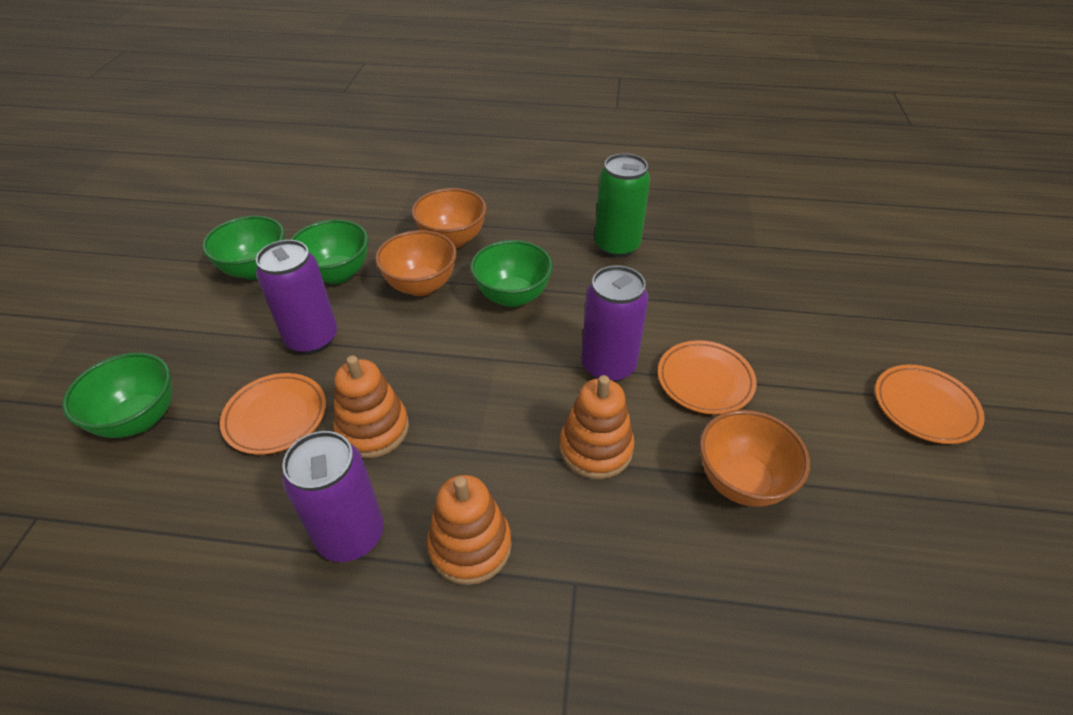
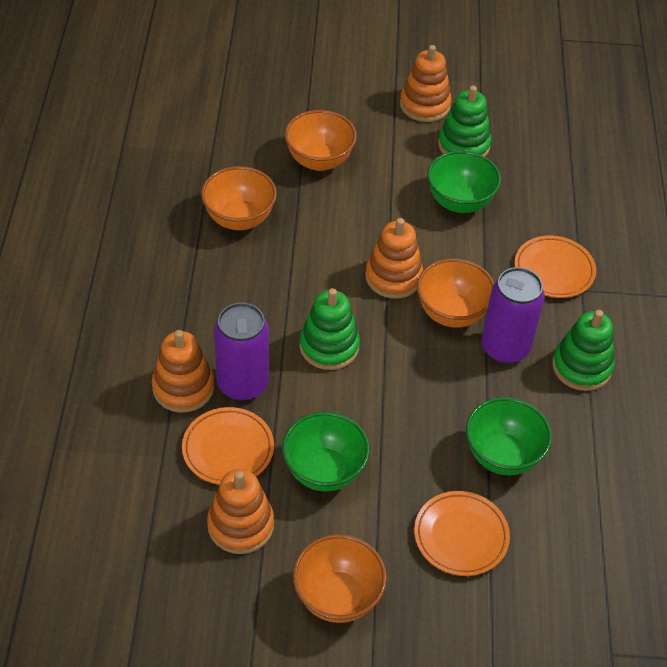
green bowl: [62,353,173,438] [202,216,285,280] [290,219,369,284] [471,240,553,307] = 4 -> [282,412,370,492] [427,150,501,213] [466,397,552,475] = 3
green can: [595,153,650,258] = 1 -> none = 0
green stacking toy: none = 0 -> [300,288,360,370] [438,85,491,157] [552,310,615,391] = 3
orange bowl: [375,230,457,296] [412,188,487,248] [700,410,810,507] = 3 -> [201,166,277,230] [285,110,357,171] [293,534,387,623] [417,258,494,328] = 4
orange stacking toy: [333,355,409,458] [427,475,512,585] [560,375,635,479] = 3 -> [152,330,214,413] [207,469,274,554] [365,218,423,299] [400,45,452,122] = 4
purple can: [256,240,337,354] [282,431,384,562] [581,266,649,382] = 3 -> [214,302,269,401] [481,267,545,364] = 2

